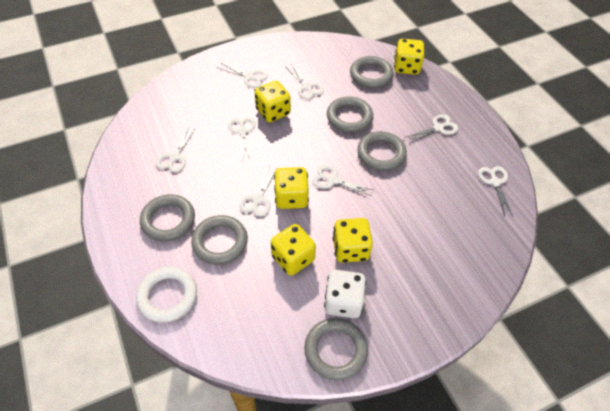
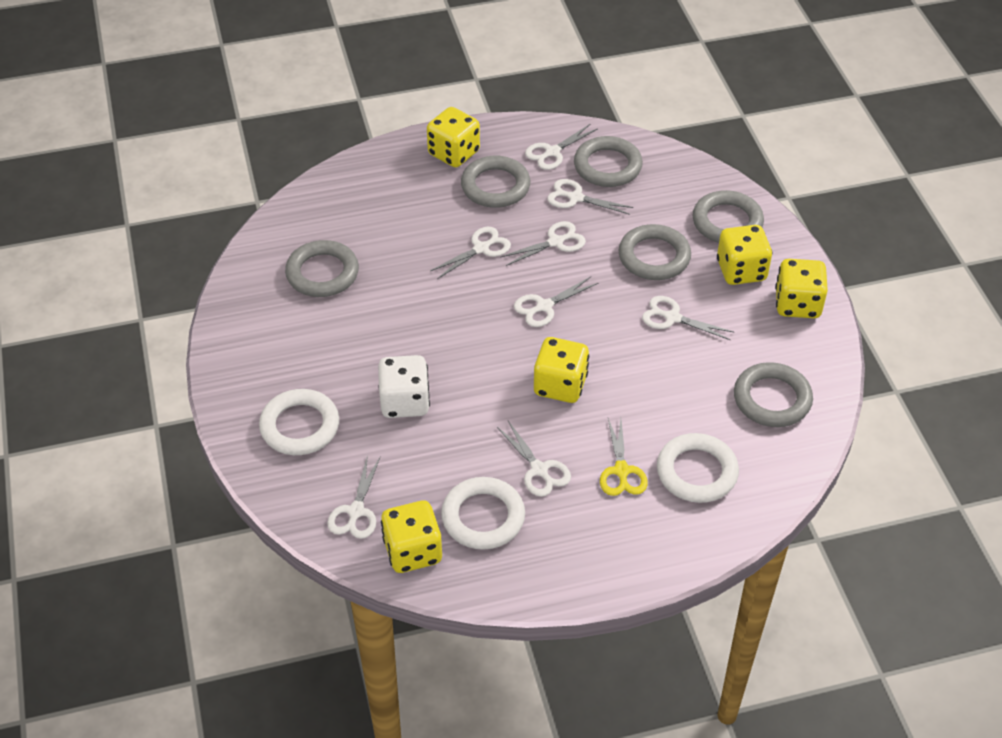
white ring: [136,267,197,323] = 1 -> [259,389,339,455] [441,477,525,550] [657,433,739,503] = 3
yellow scissors: none = 0 -> [600,418,648,496] = 1

